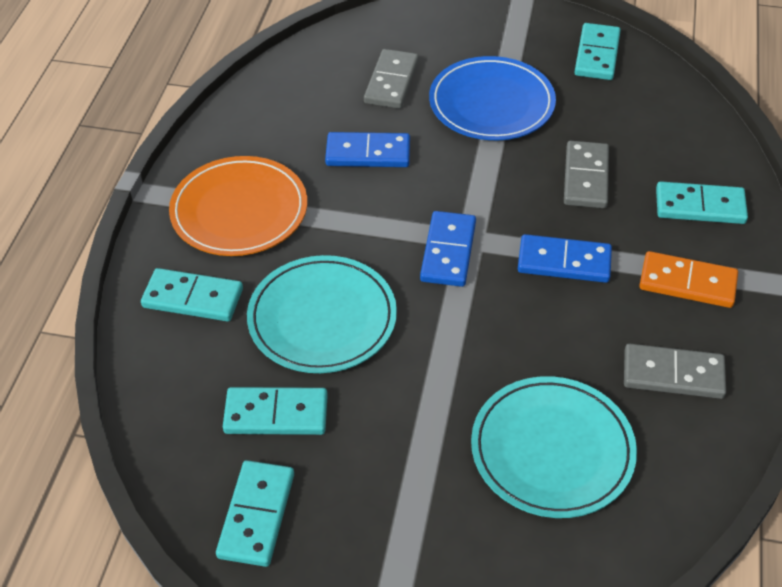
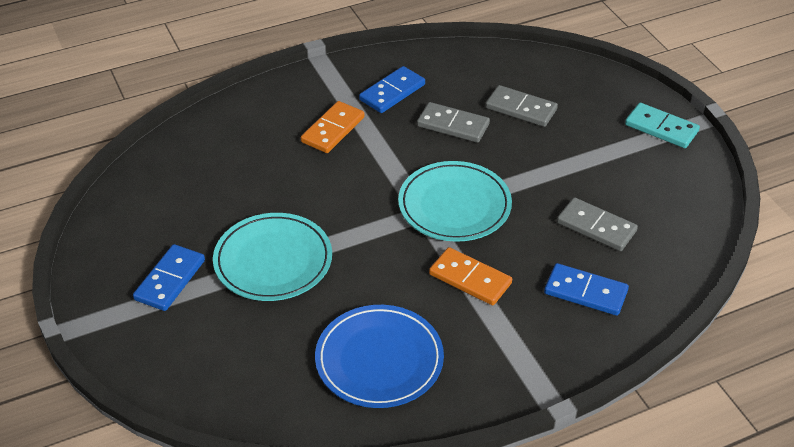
orange domino: [639,251,738,308] = 1 -> [301,101,364,153] [429,247,512,305] = 2
orange plate: [169,156,307,256] = 1 -> none = 0
turquoise domino: [141,268,243,322] [216,460,294,567] [223,387,328,435] [574,23,621,80] [656,181,748,224] = 5 -> [625,103,700,148] = 1

